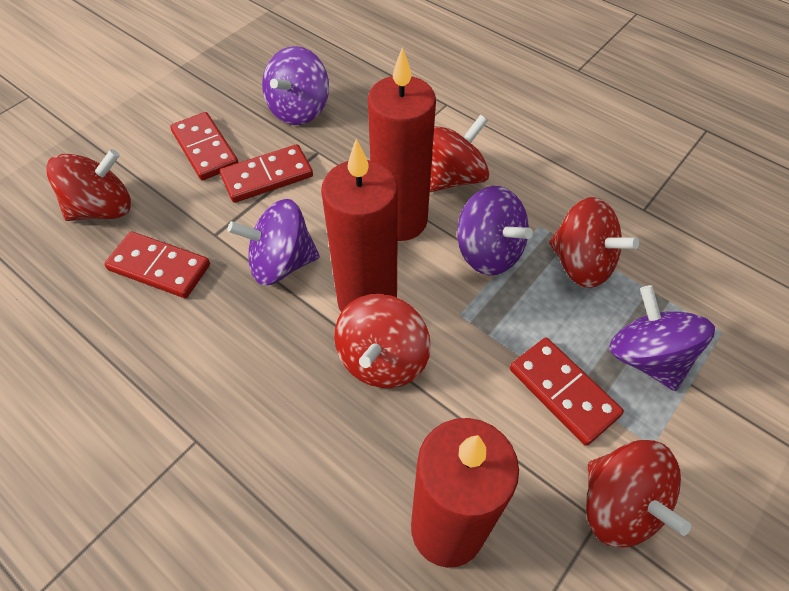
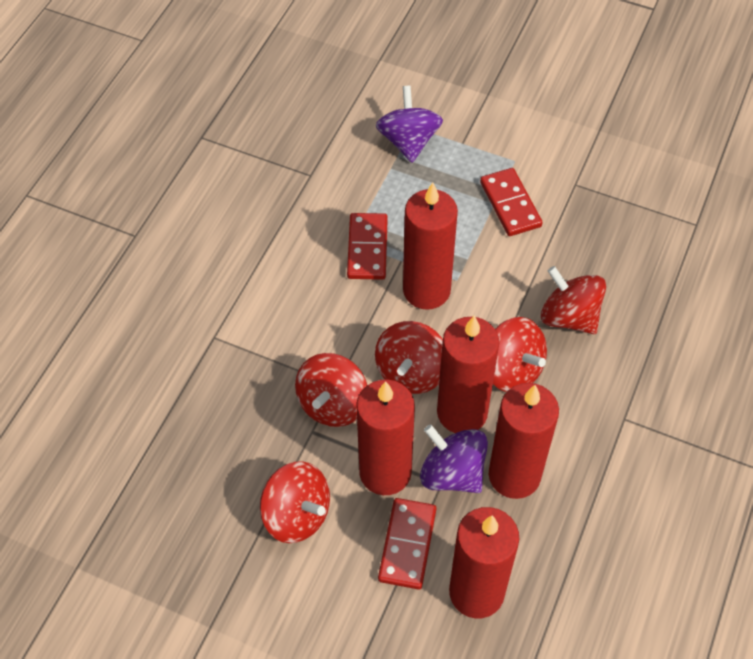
purple spinning top: [227,199,320,285] [262,46,329,125] [457,186,533,275] [609,285,715,391] = 4 -> [376,86,443,163] [420,424,488,493] = 2
red candle: [321,139,398,312] [368,47,436,241] [411,418,519,568] = 3 -> [356,379,415,495] [403,183,458,310] [437,316,500,433] [449,507,519,619] [489,383,559,499] = 5
red domino: [104,232,210,298] [170,112,239,180] [220,144,313,203] [510,337,624,446] = 4 -> [347,213,388,280] [378,498,437,589] [480,168,543,236] = 3

